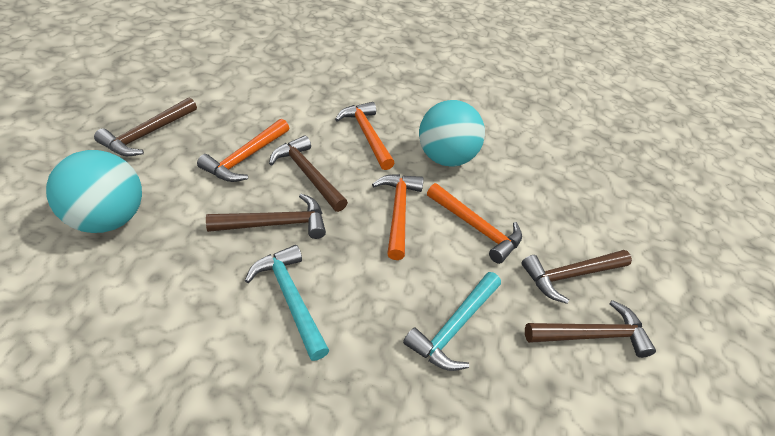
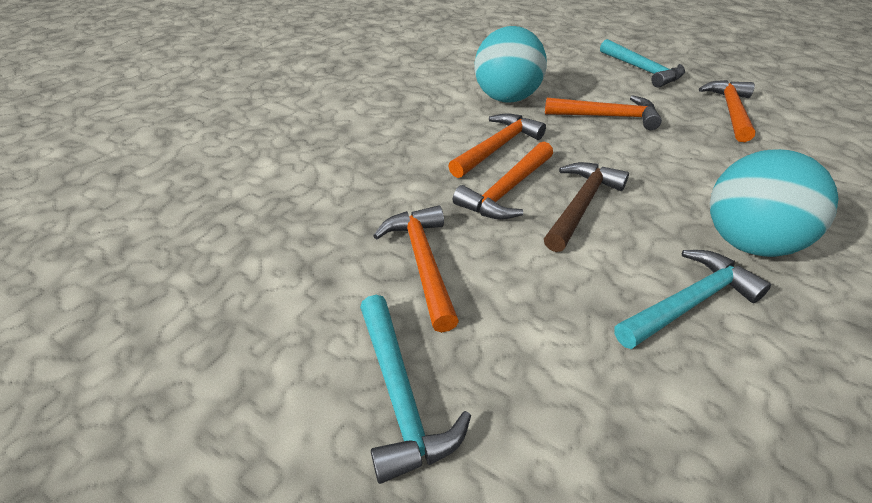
brown hammer: [94,97,197,156] [206,193,326,239] [269,135,348,212] [522,250,632,304] [525,300,656,358] = 5 -> [544,162,629,252] = 1
orange hammer: [197,119,289,182] [335,102,394,170] [372,174,424,260] [427,183,522,264] = 4 -> [373,206,459,332] [448,113,546,178] [453,142,553,220] [545,95,662,130] [699,80,755,142] = 5
turquoise hammer: [245,245,330,361] [403,272,501,371] = 2 -> [360,295,471,484] [600,39,685,87] [614,250,771,349] = 3

